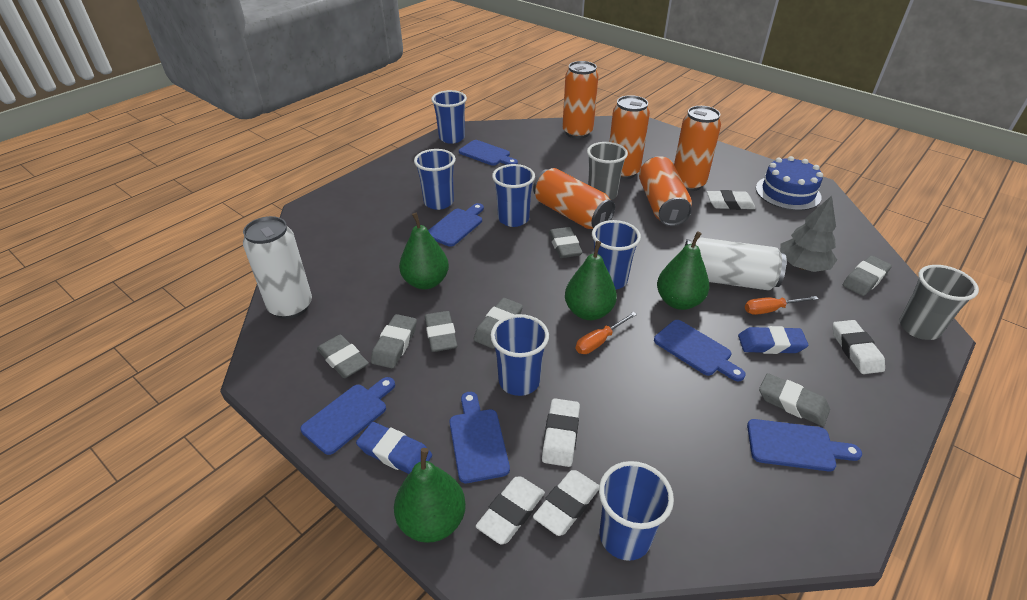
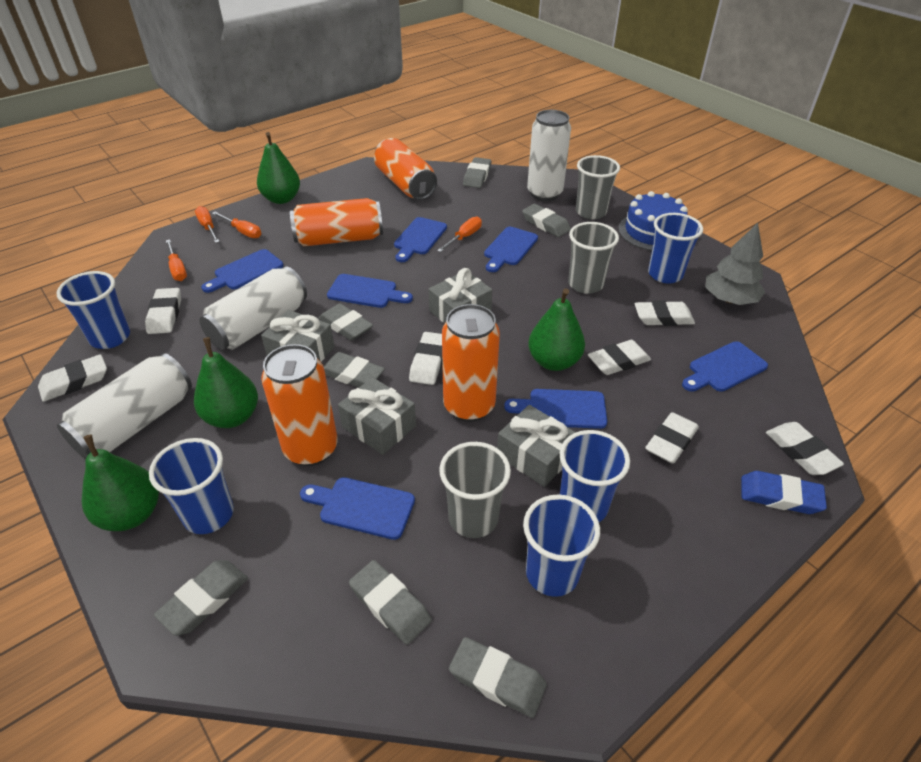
blue cup: [414,149,456,210] [431,90,467,144] [491,314,549,396] [492,164,535,227] [592,220,641,289] [599,461,674,561] = 6 -> [57,271,130,349] [149,438,234,534] [523,495,600,597] [560,430,630,522] [648,213,703,284] = 5
blue cutting board: [300,377,395,455] [428,203,484,247] [450,392,510,483] [459,140,518,166] [654,320,746,382] [747,419,862,471] = 6 -> [201,249,283,293] [300,477,415,540] [327,274,413,308] [394,217,447,262] [484,227,538,272] [504,389,607,429] [682,341,768,392] = 7
blue eraser: [356,422,432,474] [738,326,808,354] = 2 -> [741,471,827,514] = 1
grey cup: [587,142,628,200] [899,265,979,340] = 2 -> [439,442,511,538] [568,222,619,294] [576,155,620,220] = 3
grey gift: none = 0 -> [261,310,335,362] [338,377,416,455] [428,268,492,323] [497,405,576,487] = 4
orange can: [533,168,615,229] [562,61,598,139] [609,95,650,179] [639,156,692,226] [674,106,721,191] = 5 -> [261,344,338,466] [290,198,383,246] [374,138,437,200] [442,304,500,422] = 4
orange screwdriver: [576,312,637,354] [745,296,818,315] = 2 -> [166,240,187,281] [195,206,220,243] [212,212,261,238] [437,217,482,252] = 4
white can: [243,216,312,319] [685,237,787,291] = 2 -> [57,353,192,459] [199,266,307,350] [527,110,571,201] = 3
white eraser: [476,476,545,545] [533,470,599,536] [542,398,580,467] [707,190,756,210] [833,320,885,374] = 5 -> [38,354,107,402] [145,288,181,334] [409,332,442,385] [588,340,651,375] [634,300,695,326] [645,412,699,464] [766,422,844,475] = 7

